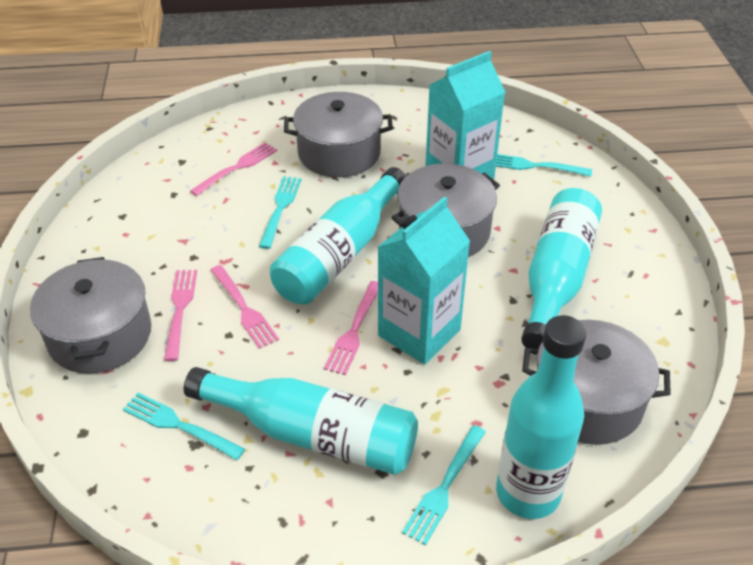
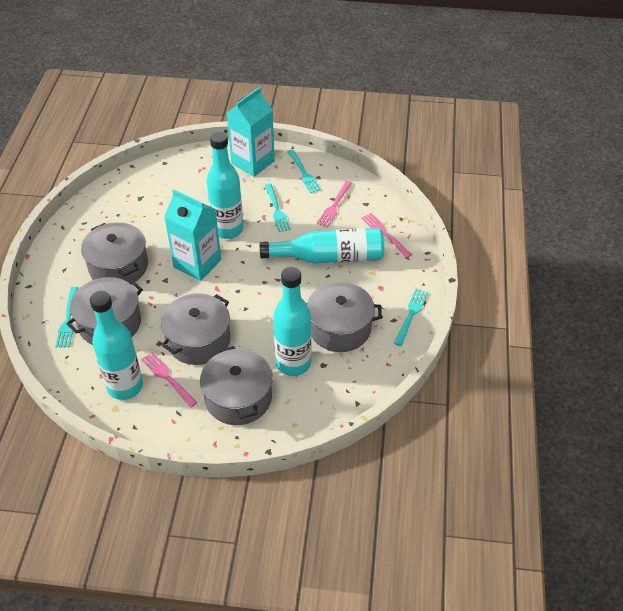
grey pot: [30,257,151,374] [284,92,393,177] [391,163,500,257] [522,320,671,445] = 4 -> [66,277,143,345] [81,222,148,283] [161,293,230,365] [200,346,273,425] [306,282,382,352] = 5
pink fork: [164,270,197,361] [190,142,277,196] [210,265,279,349] [324,281,378,375] = 4 -> [141,352,198,407] [317,181,352,228] [361,213,412,258] = 3

